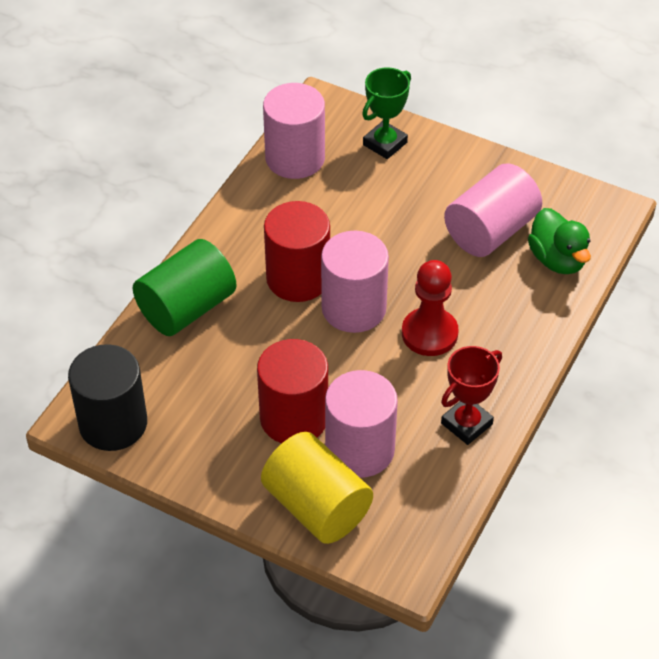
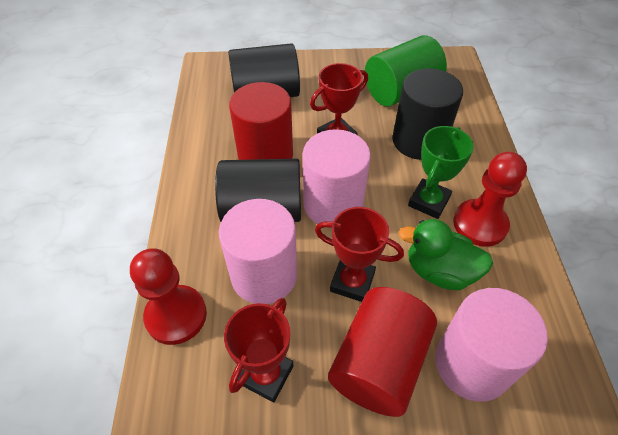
black cylinder: [68,344,147,451] = 1 -> [215,159,301,222] [228,43,300,97] [392,69,463,160] = 3
pink cylinder: [263,83,325,179] [321,231,389,333] [325,370,398,478] [444,163,542,257] = 4 -> [219,199,297,304] [303,129,371,228] [435,288,548,402] = 3
red pawn: [402,260,459,356] = 1 -> [130,248,207,345] [453,152,527,247] = 2
red trophy: [441,346,502,445] = 1 -> [224,298,294,402] [310,63,368,135] [315,207,404,302] = 3
yellow cylinder: [261,432,373,544] = 1 -> none = 0

